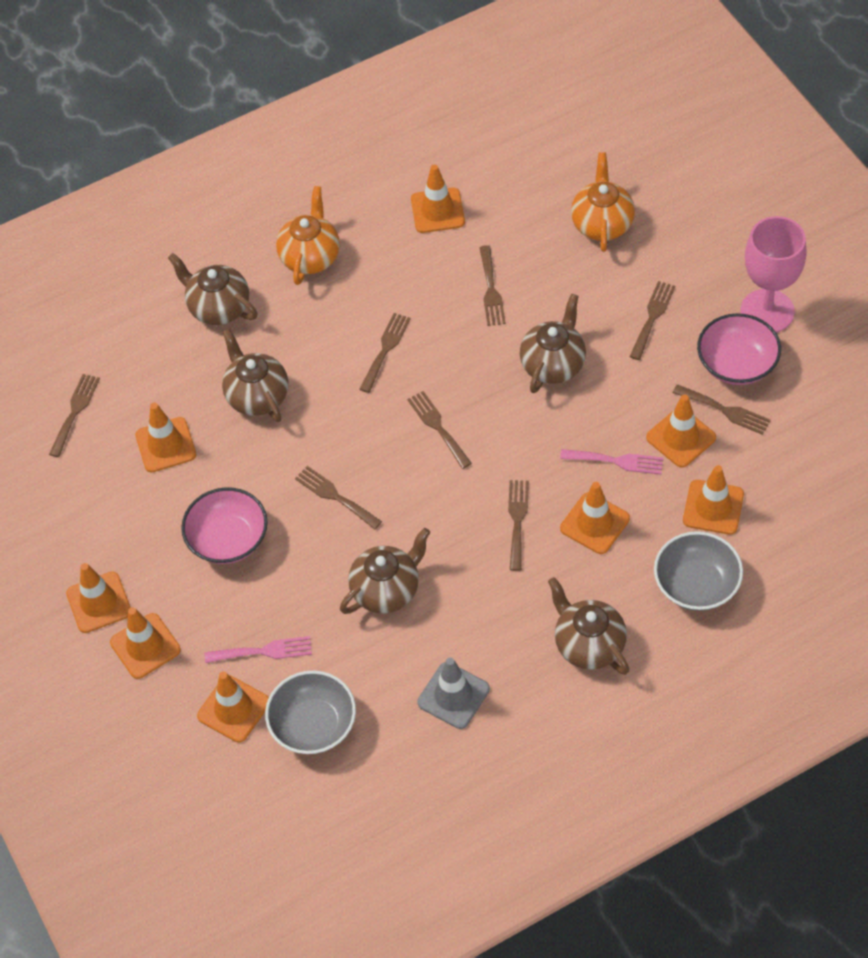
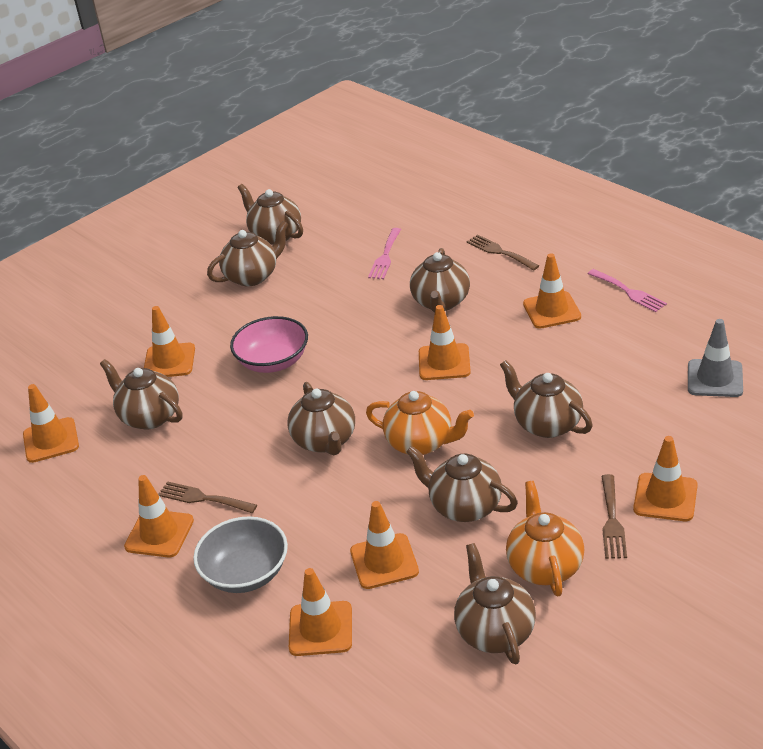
brown fork: [49,374,100,457] [295,466,382,530] [359,313,411,393] [407,391,472,469] [479,245,506,326] [508,480,529,571] [630,281,675,360] [673,384,771,435] = 8 -> [158,481,257,513] [467,234,539,271] [602,474,627,559] = 3
brown teapot: [168,253,257,325] [222,329,288,422] [340,528,430,614] [520,294,586,393] [548,577,629,675] = 5 -> [100,359,182,429] [207,221,289,286] [238,184,303,244] [287,382,355,455] [406,446,517,522] [410,248,470,313] [454,543,536,664] [500,360,593,438] = 8
grey bowl: [265,670,356,754] [654,531,743,611] = 2 -> [193,516,288,593] = 1
pink bowl: [181,487,268,564] [697,313,781,385] = 2 -> [230,316,308,373] = 1
pink goblet: [740,216,807,333] = 1 -> none = 0

